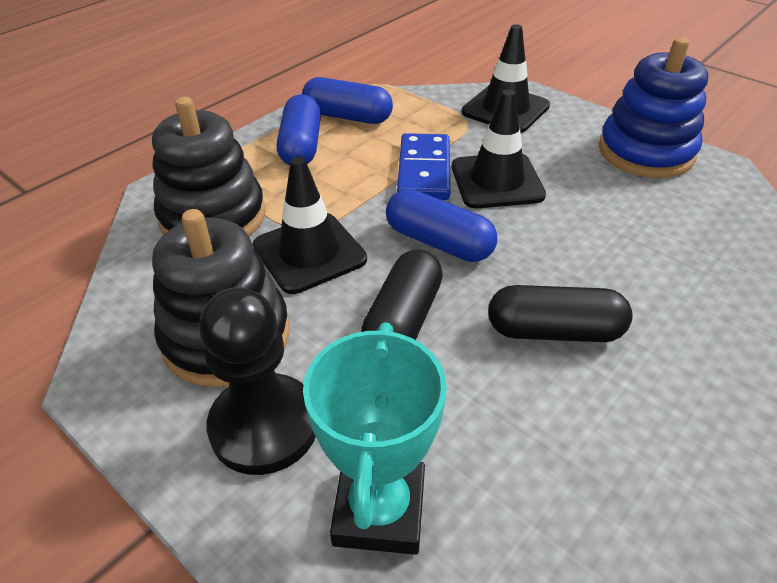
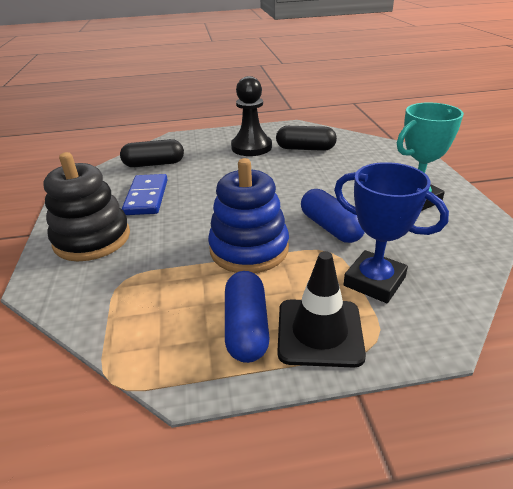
black stacking toy: [152,97,266,236] [152,209,290,387] = 2 -> [43,152,130,261] = 1
black traffic cone: [253,157,367,294] [452,89,546,208] [462,24,550,133] = 3 -> [277,251,366,368] = 1
blue capsule: [277,94,321,165] [302,77,393,124] [386,189,497,262] = 3 -> [225,271,269,363] [301,189,365,243] = 2
blue trophy: none = 0 -> [334,162,449,303] = 1

